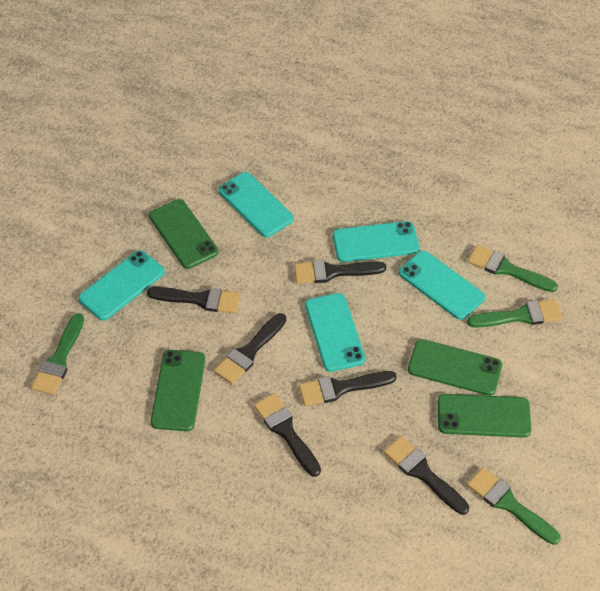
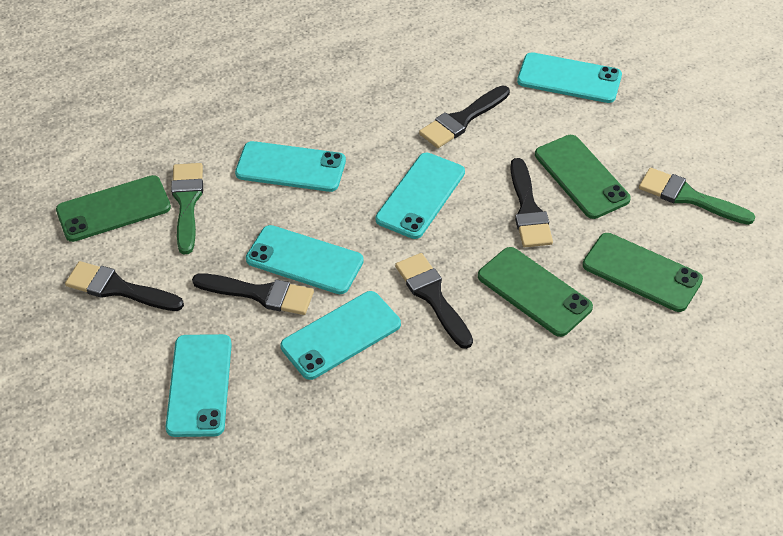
black brush: [147,287,240,313] [214,313,286,384] [254,393,321,477] [294,260,386,284] [299,371,397,406] [384,436,469,515] = 6 -> [65,261,184,311] [192,273,314,315] [395,253,473,349] [419,85,510,148] [510,158,553,247] = 5
green brush: [31,313,84,395] [467,299,562,327] [467,467,561,545] [468,245,558,292] = 4 -> [171,163,203,254] [639,168,755,225] = 2
turquoise phone: [79,250,165,321] [219,172,294,237] [305,293,365,372] [333,221,419,262] [399,251,485,320] = 5 -> [166,334,232,437] [235,141,346,192] [246,225,364,294] [280,291,401,380] [375,153,465,239] [517,52,622,103] = 6

